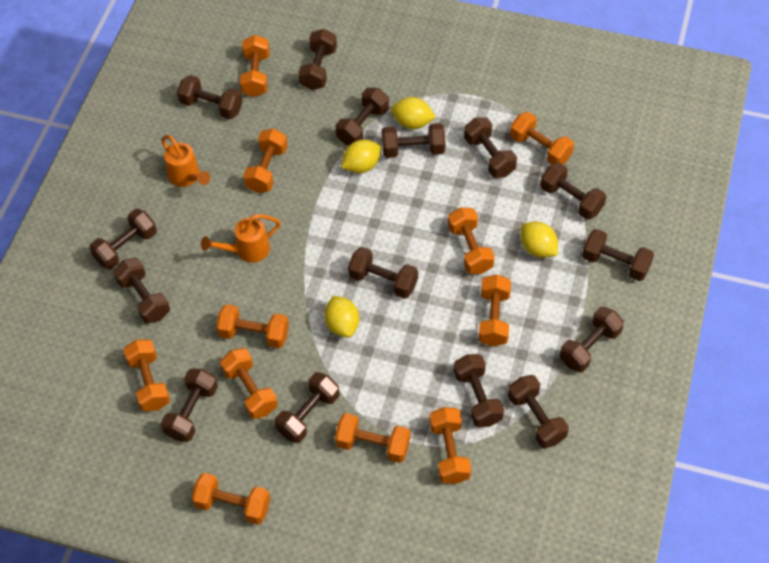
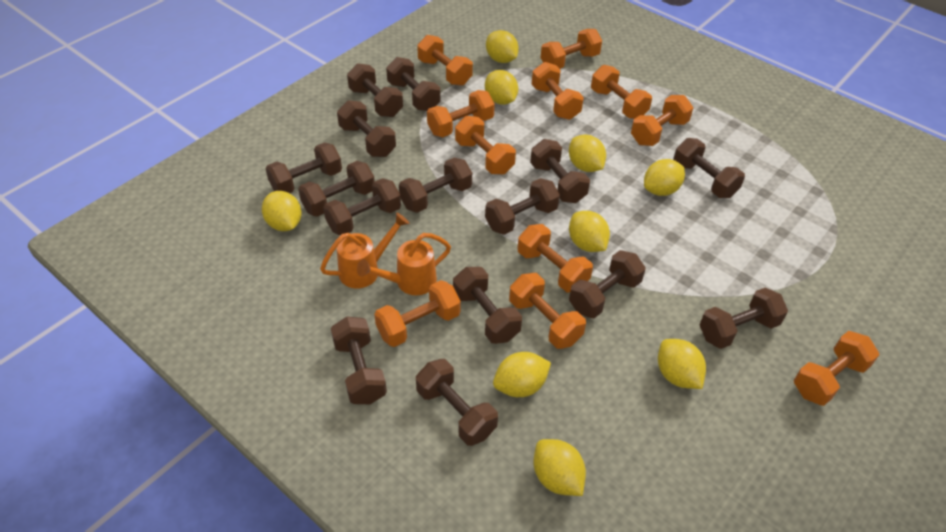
yellow lemon: [324,296,359,338] [341,140,381,173] [391,97,436,129] [521,222,558,258] = 4 -> [262,191,302,231] [485,70,518,105] [486,30,519,63] [493,352,551,397] [533,439,586,496] [569,135,606,172] [569,211,610,252] [644,159,685,196] [658,339,706,389] = 9

